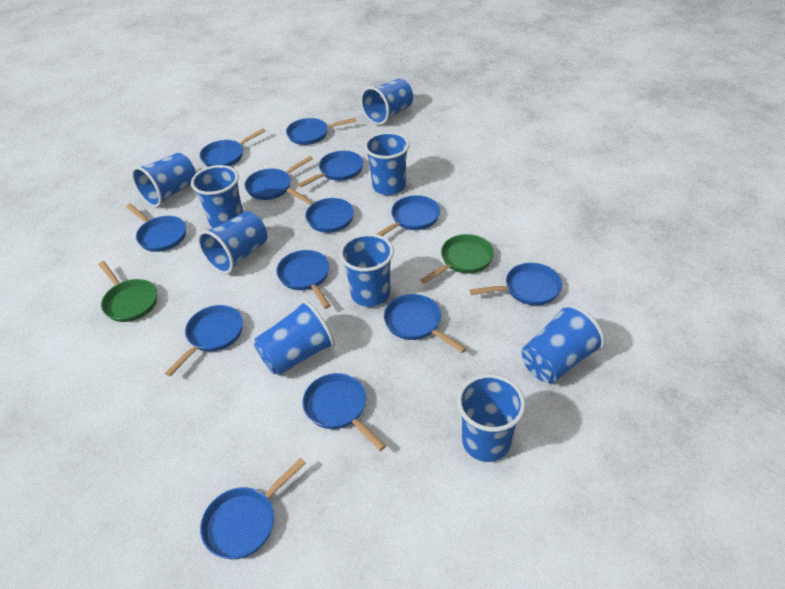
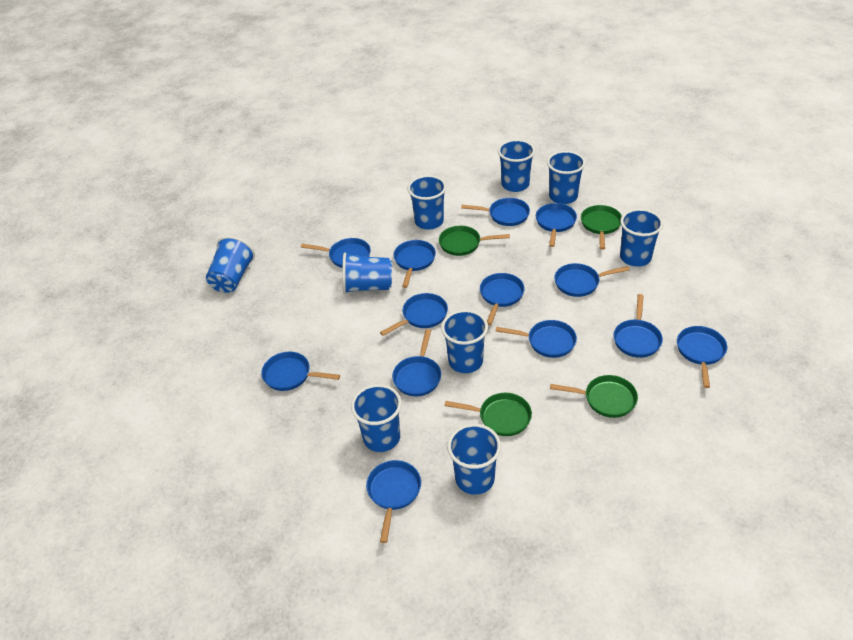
green pan: [98,261,157,322] [421,234,494,284] = 2 -> [439,226,510,256] [444,393,532,436] [550,375,638,418] [581,205,622,250] = 4

